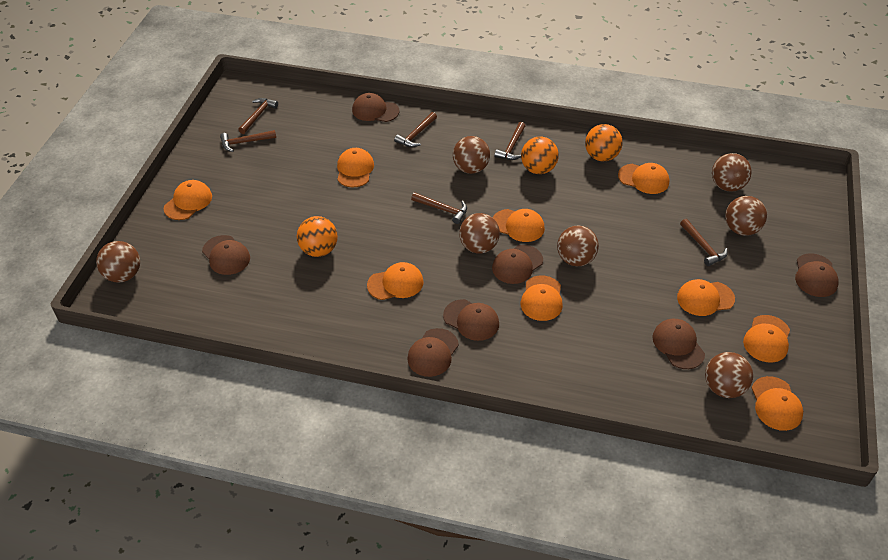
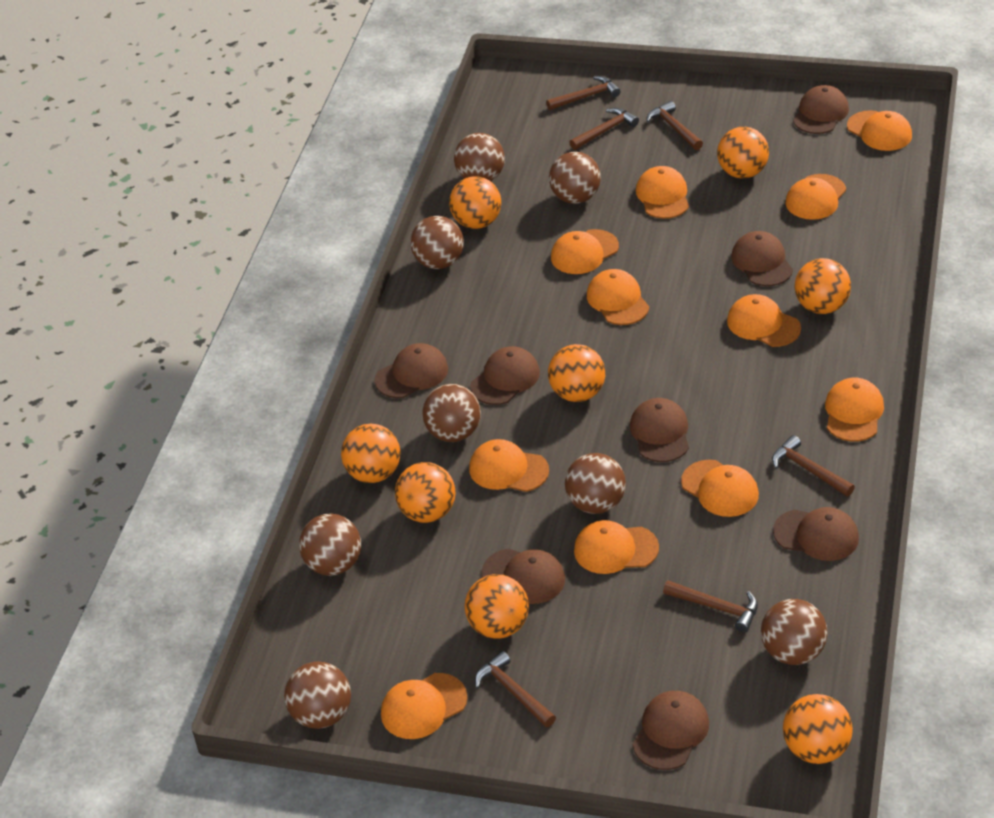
brown ball: [96,241,140,283] [453,136,490,174] [459,213,500,254] [557,225,599,266] [705,352,753,398] [712,153,752,192] [725,196,767,236] = 7 -> [284,661,351,729] [299,514,361,576] [410,216,464,269] [422,384,481,442] [454,133,505,181] [549,152,601,204] [565,453,626,514] [761,599,828,665] = 8
brown cap: [202,235,250,275] [352,93,400,122] [407,328,459,377] [443,299,499,341] [492,245,543,284] [652,319,705,369] [795,253,839,297] = 7 -> [375,343,448,398] [470,346,540,405] [482,549,565,604] [630,398,689,462] [633,691,709,770] [731,231,793,286] [773,507,859,561] [793,85,849,134] = 8
orange ball: [297,216,338,257] [521,137,559,174] [585,124,623,161] = 3 -> [341,424,400,483] [395,462,456,523] [449,176,501,229] [465,574,529,639] [548,344,605,402] [717,127,769,178] [783,694,853,764] [795,258,851,314] = 8
orange cap: [164,180,212,220] [337,148,374,187] [367,262,424,300] [493,209,545,242] [520,275,563,321] [618,163,670,194] [677,279,735,316] [743,315,790,363] [752,376,803,431] = 9 -> [381,673,467,739] [469,439,549,492] [551,229,619,274] [574,520,659,574] [587,269,649,325] [636,166,689,219] [681,460,759,517] [727,294,801,347] [785,174,846,220] [825,378,884,442] [847,110,912,151] = 11

